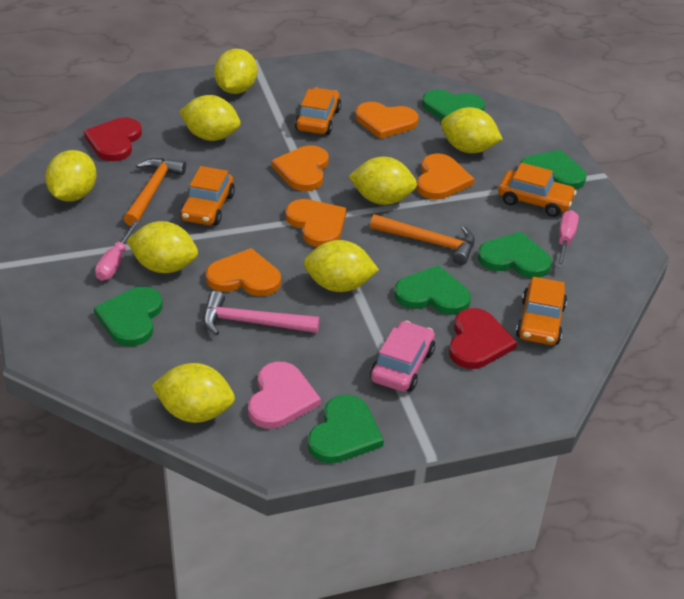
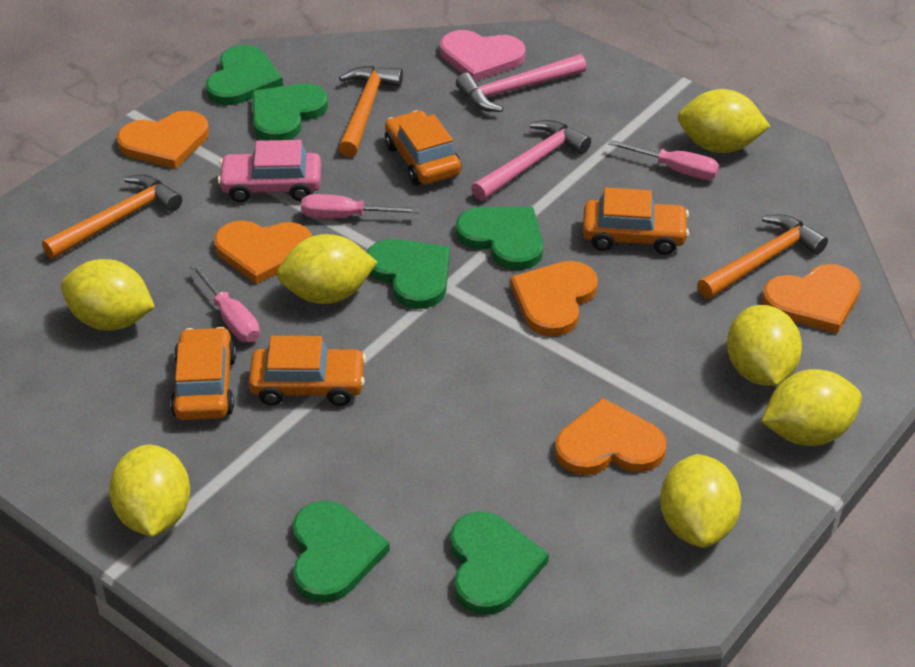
orange hammer: [124,158,186,226] [370,214,475,265] = 2 -> [42,175,182,259] [339,66,403,157] [697,214,828,299] = 3
pink hammer: [203,291,320,335] = 1 -> [456,54,587,112] [471,120,591,201] = 2
pink screwdriver: [95,220,139,281] [557,210,579,268] = 2 -> [190,263,260,342] [301,194,419,218] [608,140,719,180] = 3
red heart: [84,117,142,161] [449,308,517,369] = 2 -> none = 0
yellow lemon: [45,150,97,202] [126,221,198,273] [152,363,235,423] [179,95,241,141] [214,49,257,94] [303,240,379,292] [348,157,417,205] [441,107,503,153] = 8 -> [61,259,155,330] [109,445,190,537] [277,234,377,304] [660,454,741,547] [678,89,770,153] [727,305,802,386] [761,369,862,446] = 7

